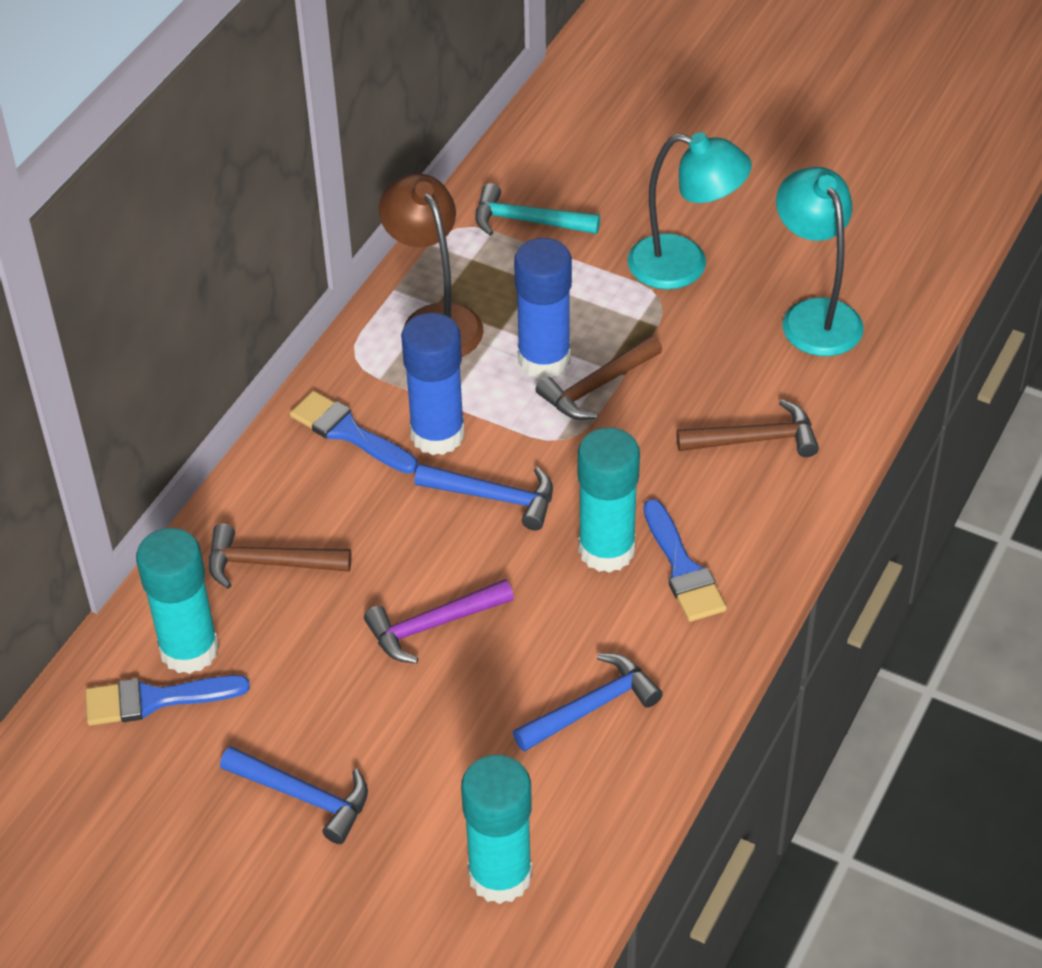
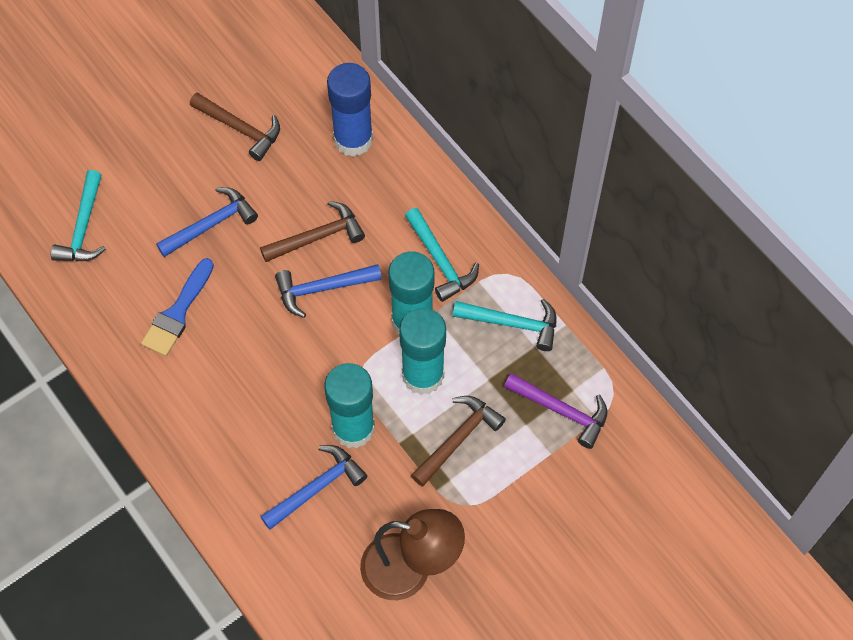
blue brush: [85,675,250,726] [290,391,418,474] [644,499,727,622] = 3 -> [141,258,214,356] = 1
blue glue stick: [401,313,465,455] [514,238,572,379] = 2 -> [327,63,373,157] = 1
turquoise hammer: [475,183,600,236] = 1 -> [51,170,106,262] [405,208,479,302] [453,299,556,351] = 3
turquoise lamp: [627,132,752,290] [776,167,864,356] = 2 -> none = 0

